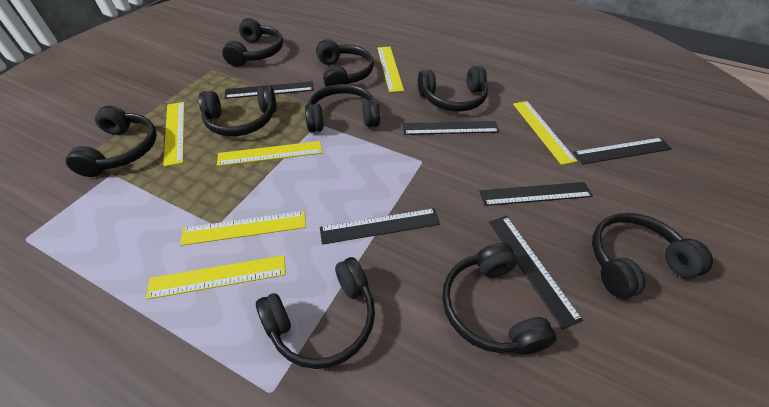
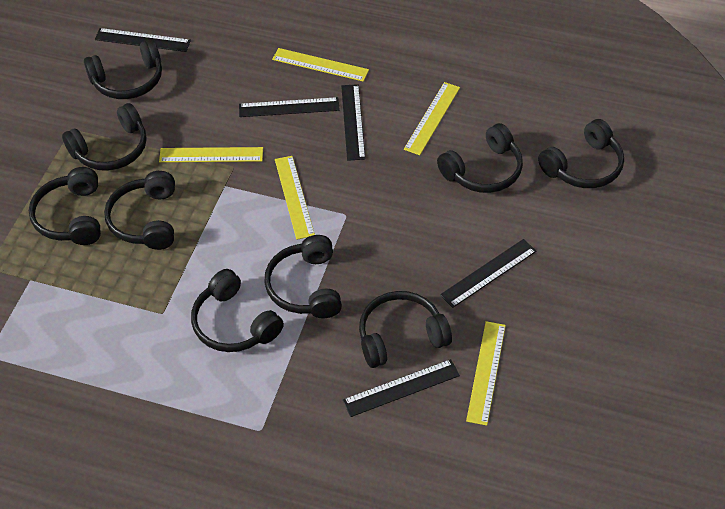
black ruler: [224,81,314,99] [320,208,440,245] [403,121,500,135] [480,182,593,206] [489,216,583,329] [573,138,672,164] = 6 -> [95,28,191,52] [239,97,340,117] [341,84,365,161] [343,359,460,417] [440,239,536,308] = 5
yellow ruler: [146,255,286,299] [163,102,184,167] [180,211,306,246] [217,141,322,166] [377,47,404,92] [513,101,577,165] = 6 -> [159,147,263,162] [272,48,369,82] [275,156,315,240] [404,82,460,155] [466,321,506,426] = 5

